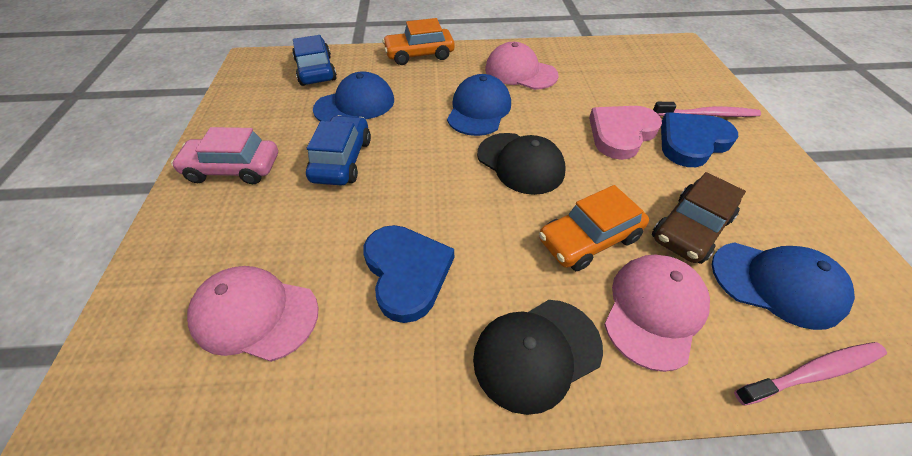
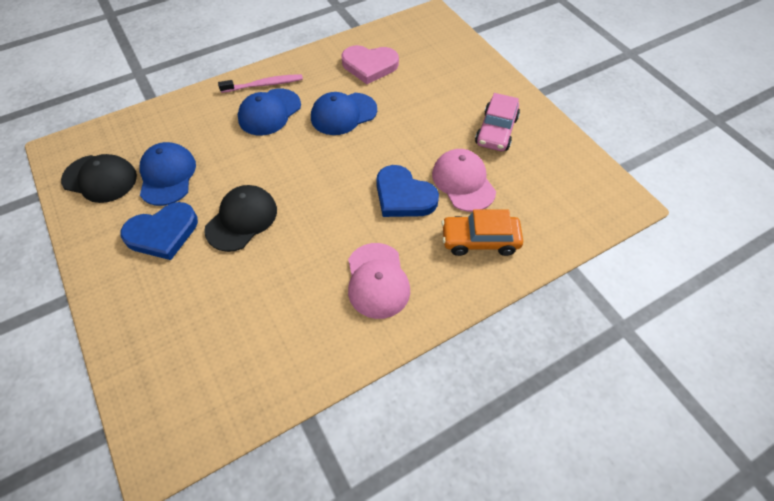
blue car: [292,35,337,86] [306,115,371,185] = 2 -> none = 0
brown car: [652,172,746,264] = 1 -> none = 0
orange car: [382,18,455,65] [539,185,649,271] = 2 -> [442,210,523,256] = 1
pink cap: [187,266,319,362] [485,42,559,90] [604,255,710,372] = 3 -> [348,243,410,319] [432,149,496,212] = 2
pink toothbrush: [653,102,761,117] [734,342,887,406] = 2 -> [218,74,303,93] = 1

